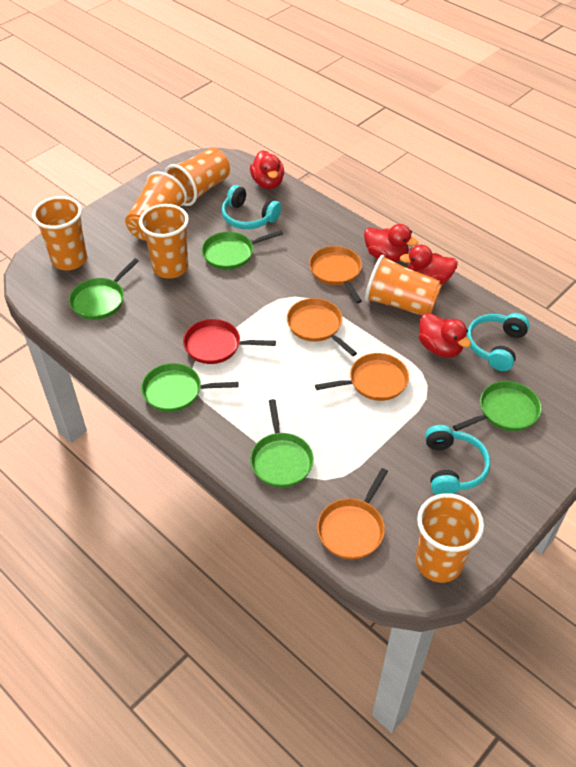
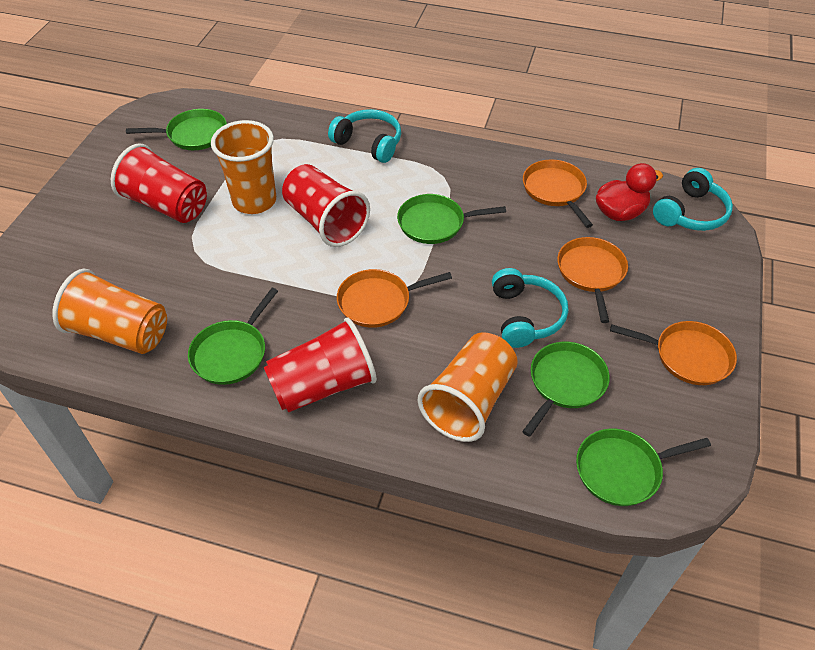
orange cup: [32,196,87,270] [125,171,187,241] [139,204,189,279] [164,148,230,206] [365,255,442,316] [416,493,484,583] = 6 -> [52,269,167,354] [211,120,276,214] [418,332,518,442] = 3
red cup: none = 0 -> [111,143,207,223] [264,318,377,413] [282,164,370,247] = 3
red duck: [250,150,284,189] [364,224,418,262] [400,245,458,285] [419,313,471,358] = 4 -> [596,163,663,221] = 1
red pan: [183,319,276,364] = 1 -> none = 0

